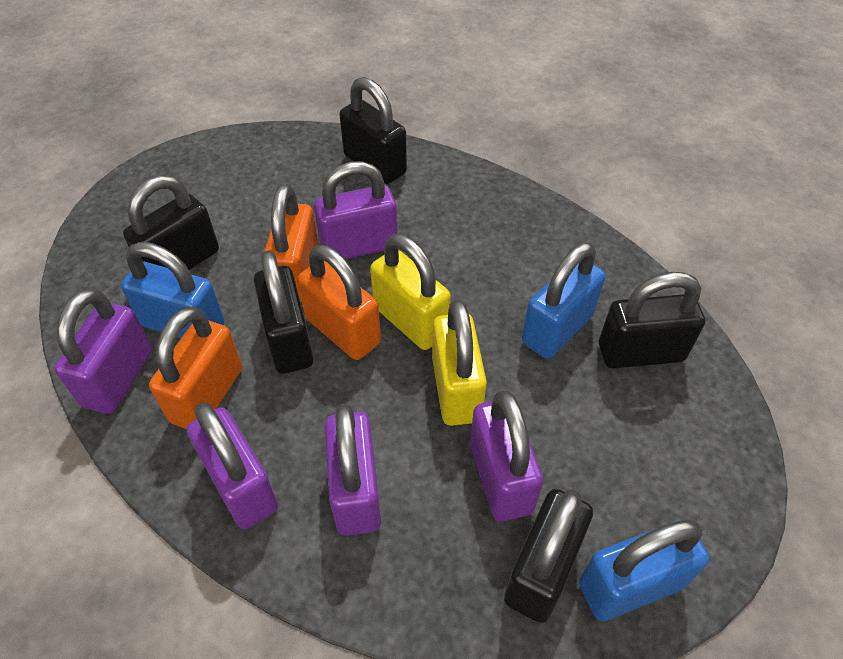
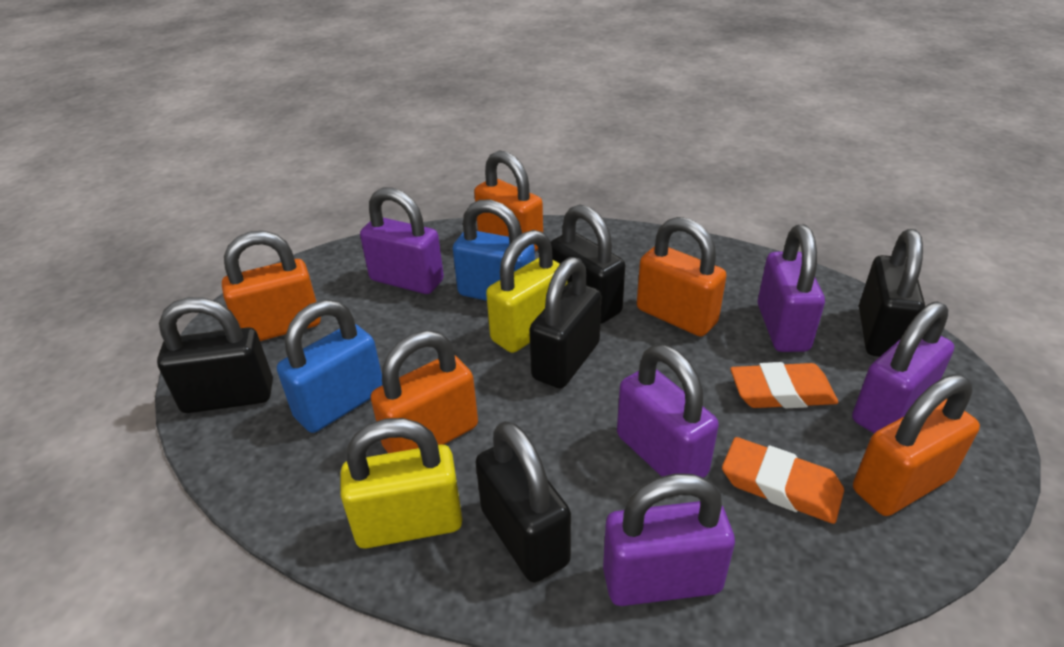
blue padlock: [121,242,225,338] [522,242,606,359] [579,519,709,621] = 3 -> [277,300,383,433] [453,200,535,301] = 2
orange eraser: none = 0 -> [722,437,844,524] [730,362,838,408] = 2
orange padlock: [149,306,242,429] [265,184,318,302] [297,245,381,360] = 3 -> [222,231,321,341] [371,330,478,453] [474,150,543,251] [637,217,726,336] [853,374,980,516] = 5

